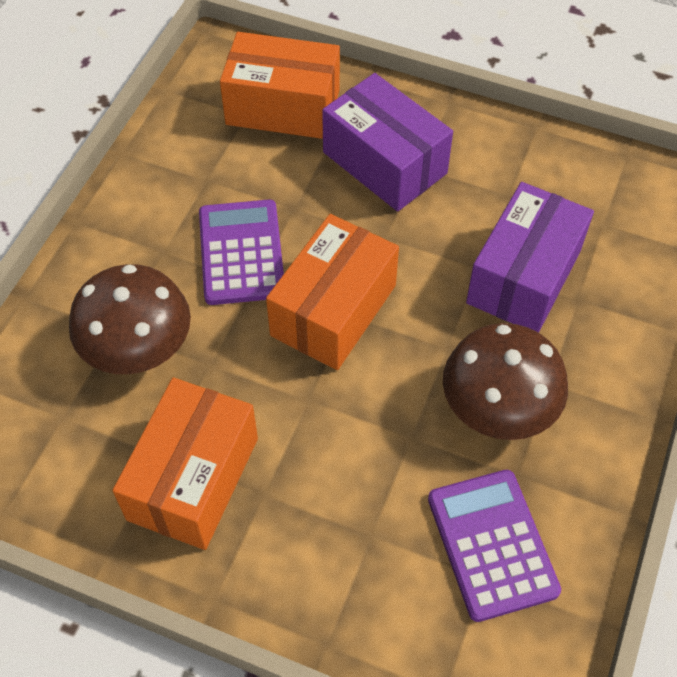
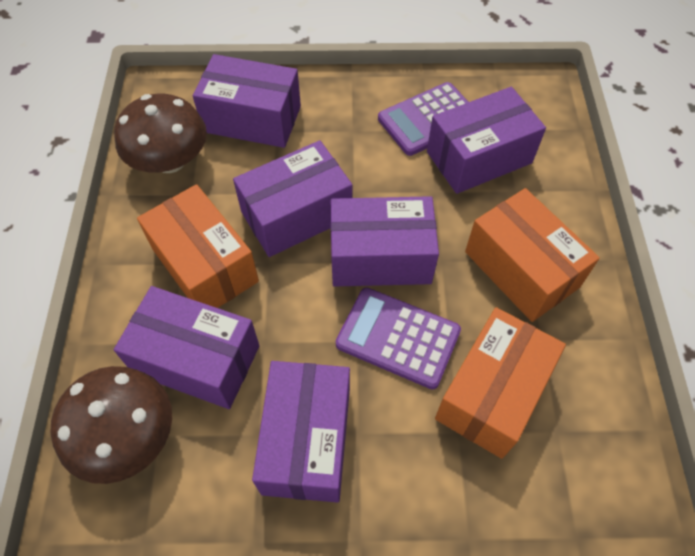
purple box: [322,73,453,212] [466,182,594,333] = 2 -> [114,286,259,409] [193,54,301,148] [233,140,353,257] [252,361,350,503] [330,196,439,287] [427,87,546,194] = 6

